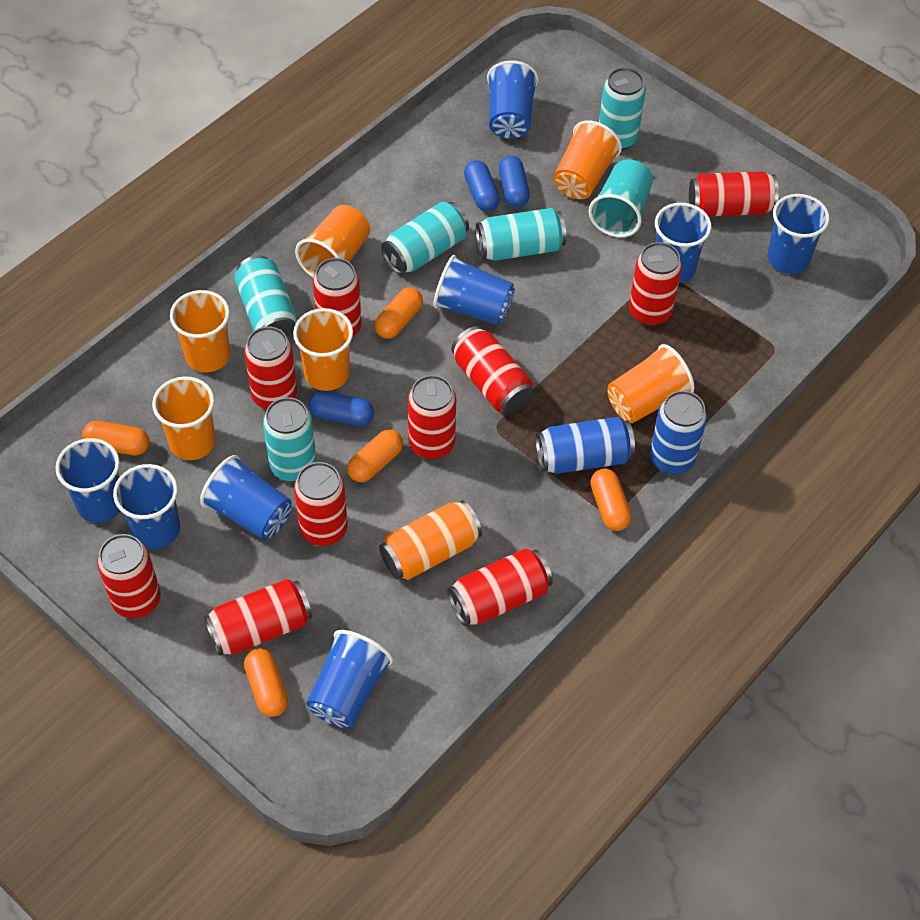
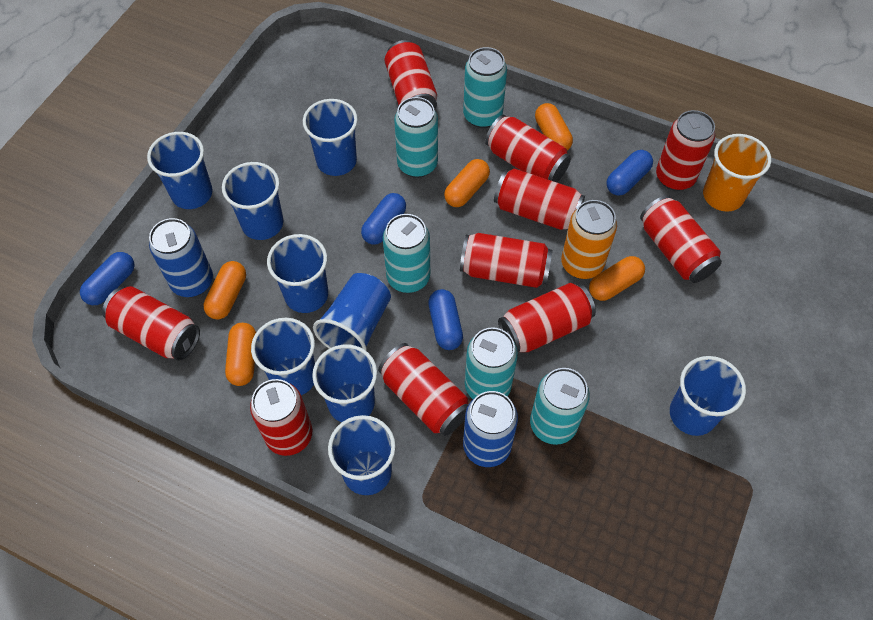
blue capsule: [308,391,374,426] [464,160,500,211] [499,156,530,207] = 3 -> [80,252,134,305] [361,193,406,245] [428,289,463,350] [606,150,653,195] = 4
blue cup: [55,438,120,523] [113,464,180,549] [200,455,291,540] [307,630,393,728] [433,255,515,325] [487,60,539,139] [655,203,711,283] [767,194,829,274] = 8 -> [147,132,212,209] [222,162,283,240] [251,318,315,395] [267,234,328,313] [303,99,358,176] [312,344,377,423] [313,273,391,351] [328,415,396,495] [670,356,746,436] = 9
orange cup: [152,376,216,460] [170,290,230,372] [293,308,353,391] [295,205,370,278] [553,120,622,199] [607,344,694,423] = 6 -> [703,134,771,212] = 1
turquoise cup: [589,159,653,238] = 1 -> none = 0

